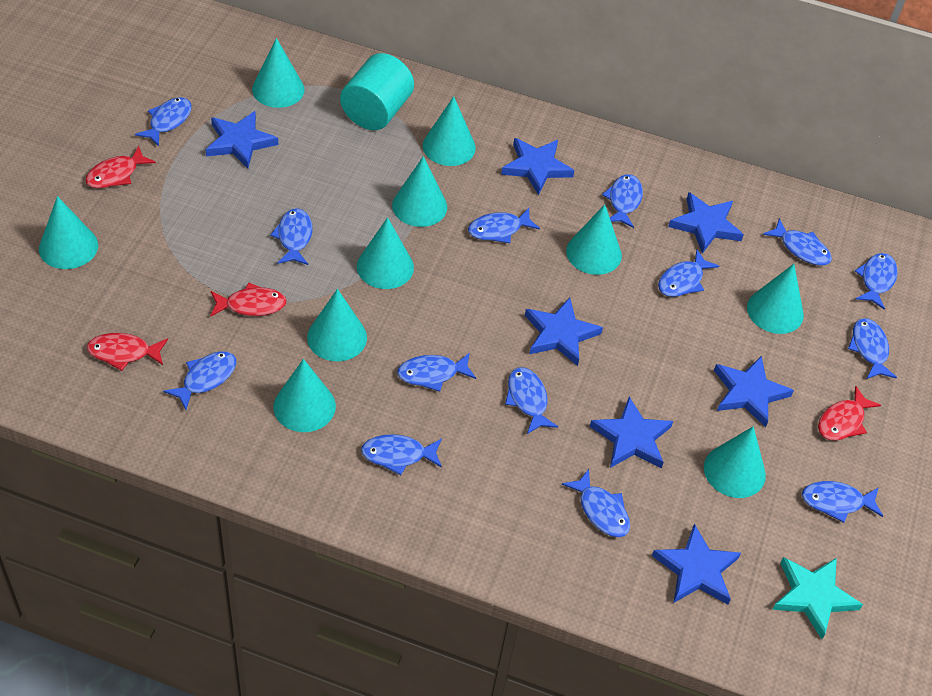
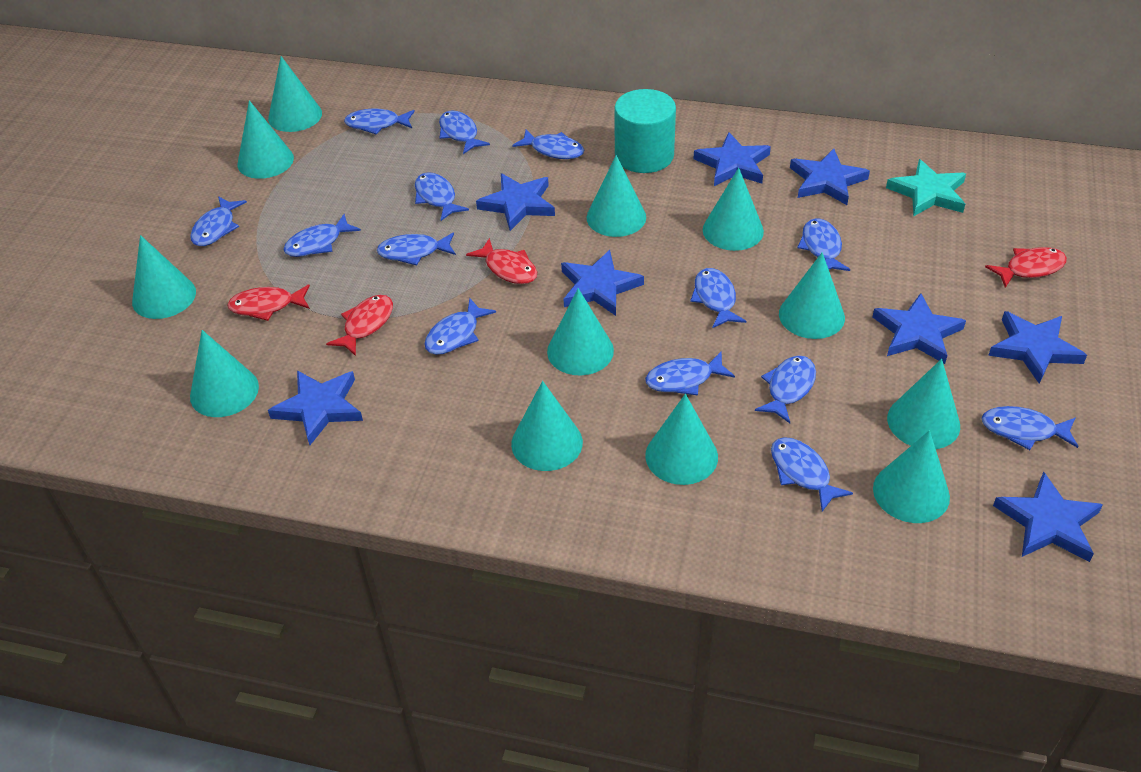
blue star: [206,111,278,169] [501,138,574,195] [525,297,603,366] [590,397,673,468] [652,524,741,604] [668,192,744,254] [714,356,794,428] = 7 -> [268,370,363,445] [476,173,555,231] [561,250,644,316] [694,132,771,186] [790,149,870,205] [873,293,966,364] [988,311,1087,384] [993,472,1103,562] = 8
turquoise cone: [39,196,98,269] [252,38,305,108] [273,359,336,432] [307,289,367,361] [357,217,414,289] [392,156,447,227] [423,96,476,166] [566,204,622,275] [704,426,766,498] [747,264,804,334] = 10 -> [132,235,196,319] [190,330,259,417] [237,100,294,179] [268,56,322,132] [511,381,583,471] [547,288,614,375] [587,155,646,237] [645,394,718,485] [703,168,764,251] [779,252,845,339] [873,430,950,523] [887,359,960,449] = 12

